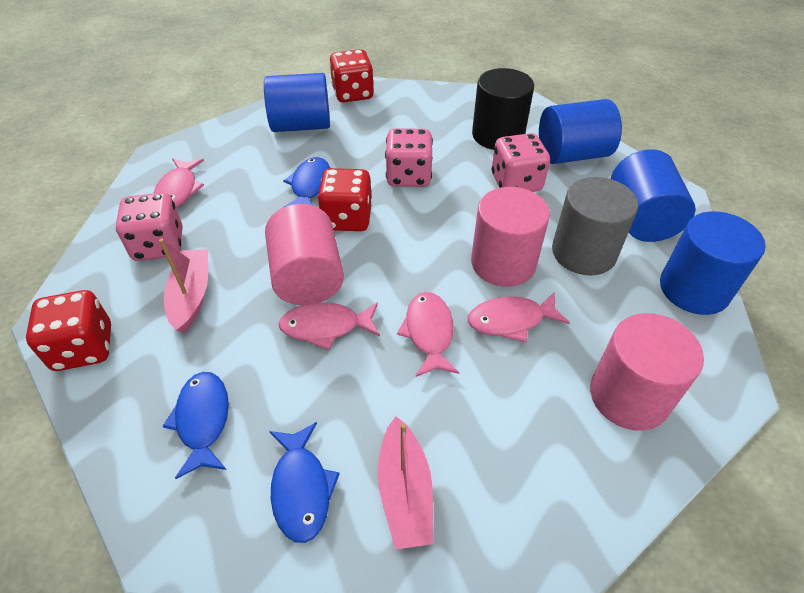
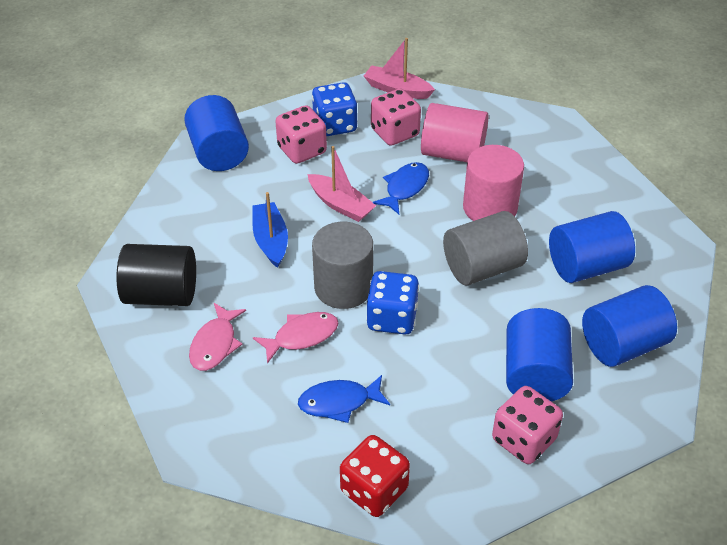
blue boat: none = 0 -> [252,192,288,268] = 1
blue dice: none = 0 -> [312,82,358,136] [366,271,419,335] = 2
blue fish: [162,372,229,479] [269,422,340,543] [283,157,330,207] = 3 -> [298,375,390,423] [373,162,429,214] = 2
grey cylinder: [552,177,638,276] = 1 -> [312,222,373,309] [443,211,528,286] = 2
pink cylinder: [265,204,344,305] [471,187,550,287] [590,313,704,431] = 3 -> [421,103,488,162] [463,145,524,221] = 2
pink fish: [154,158,204,208] [279,302,380,350] [397,292,459,377] [468,292,570,342] = 4 -> [189,303,246,371] [253,312,339,364] = 2
red dice: [26,290,111,371] [317,168,372,231] [329,49,374,103] = 3 -> [340,435,410,517] = 1

